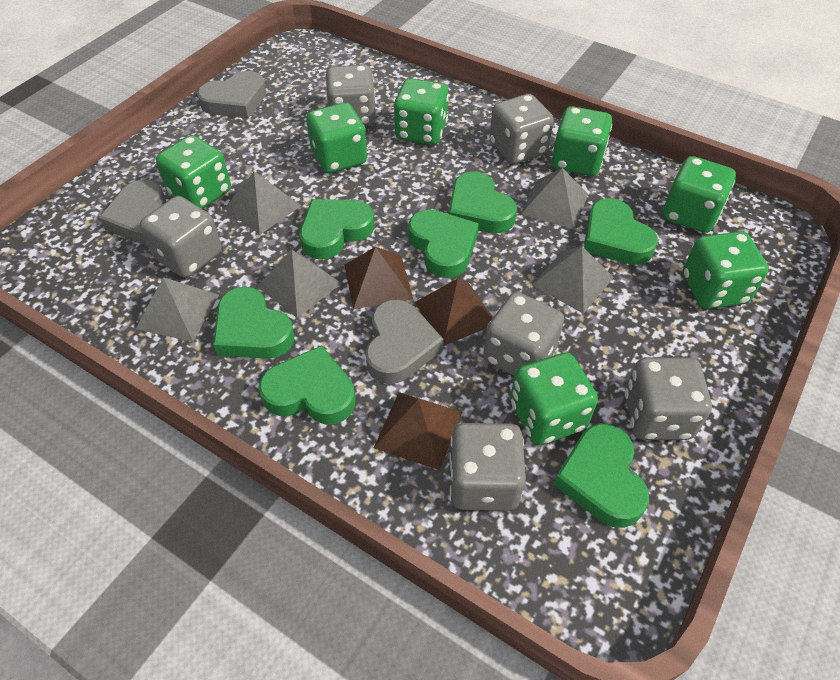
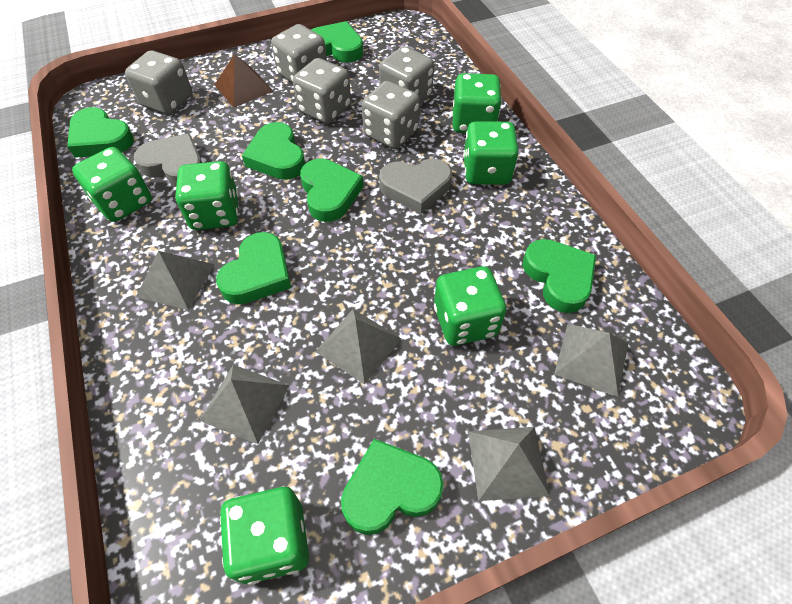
brown pyramid: [344,247,413,309] [374,392,462,470] [415,278,493,346] = 3 -> [214,54,273,108] = 1
green dice: [156,135,231,209] [306,102,367,173] [394,78,449,145] [510,352,598,445] [552,106,612,176] [663,156,736,233] [683,231,769,309] = 7 -> [72,147,152,222] [175,161,239,230] [220,487,309,585] [434,266,506,346] [453,73,502,133] [463,121,519,185] = 6
grey dice: [140,196,222,278] [326,65,376,126] [449,423,526,511] [483,292,564,376] [489,94,554,164] [625,358,712,440] = 6 -> [125,50,192,114] [271,24,327,83] [293,58,351,124] [362,81,420,149] [379,46,434,103] = 5
grey heart: [99,180,166,245] [197,71,266,118] [365,300,444,384] = 3 -> [134,133,202,186] [379,159,452,214] = 2

